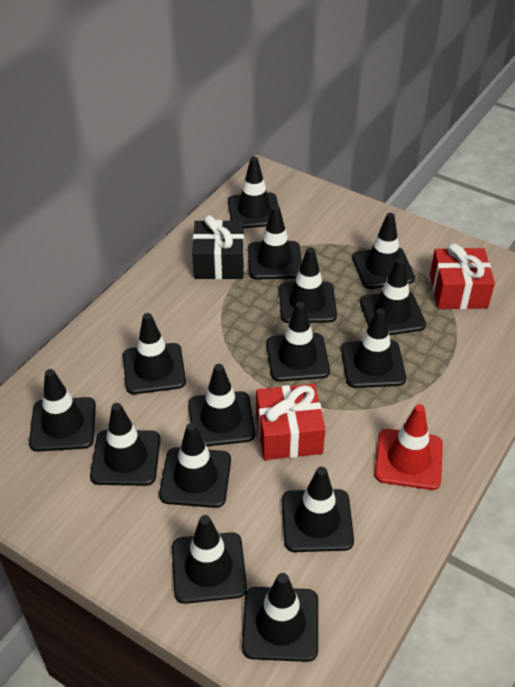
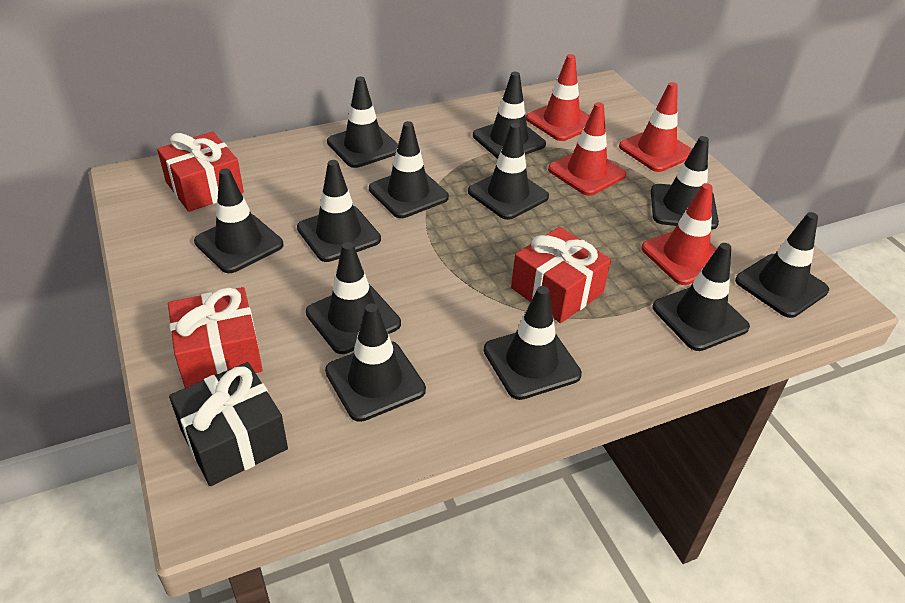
black traffic cone: [29,369,96,452] [90,403,161,486] [123,313,186,394] [159,423,231,508] [172,515,247,604] [188,364,255,446] [228,157,278,228] [242,573,318,662] [248,205,302,280] [266,302,330,382] [279,247,337,323] [282,467,354,552] [341,308,406,388] [352,213,415,289] [360,258,426,335] = 15 -> [194,168,283,273] [297,160,381,262] [306,242,401,354] [325,303,426,422] [327,76,398,168] [369,121,449,218] [468,123,549,220] [473,72,546,159] [484,286,582,400] [651,136,719,229] [652,243,750,351] [735,212,829,318] = 12
red gift: [256,384,325,460] [430,243,495,309] = 2 -> [157,132,244,212] [168,287,263,388] [511,227,611,323] = 3
red traffic cone: [375,404,443,490] = 1 -> [526,54,590,141] [548,102,626,196] [619,82,692,172] [641,183,731,285] = 4

